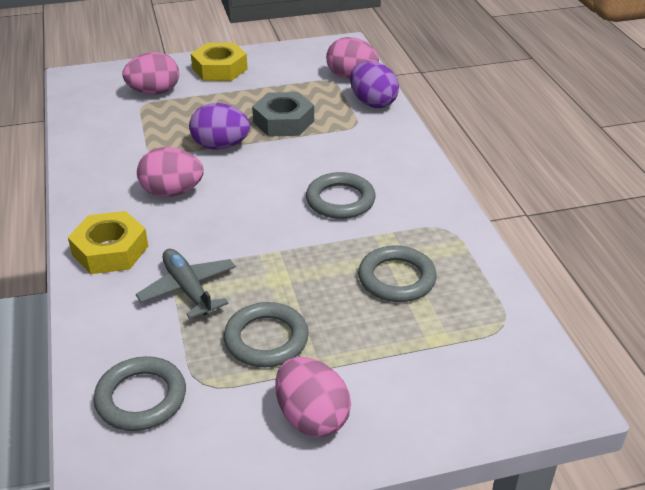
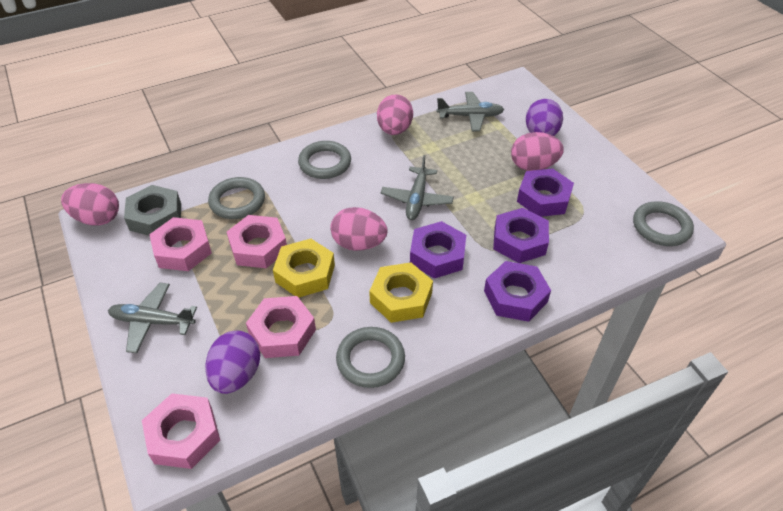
grey plane: [136,249,236,319] = 1 -> [108,283,197,353] [381,155,454,220] [436,92,504,131] = 3
pink nut: none = 0 -> [142,393,220,469] [149,217,212,271] [227,215,287,268] [246,296,316,358] = 4
purple nut: none = 0 -> [410,221,466,279] [484,261,551,322] [493,208,549,263] [517,168,574,217] = 4

